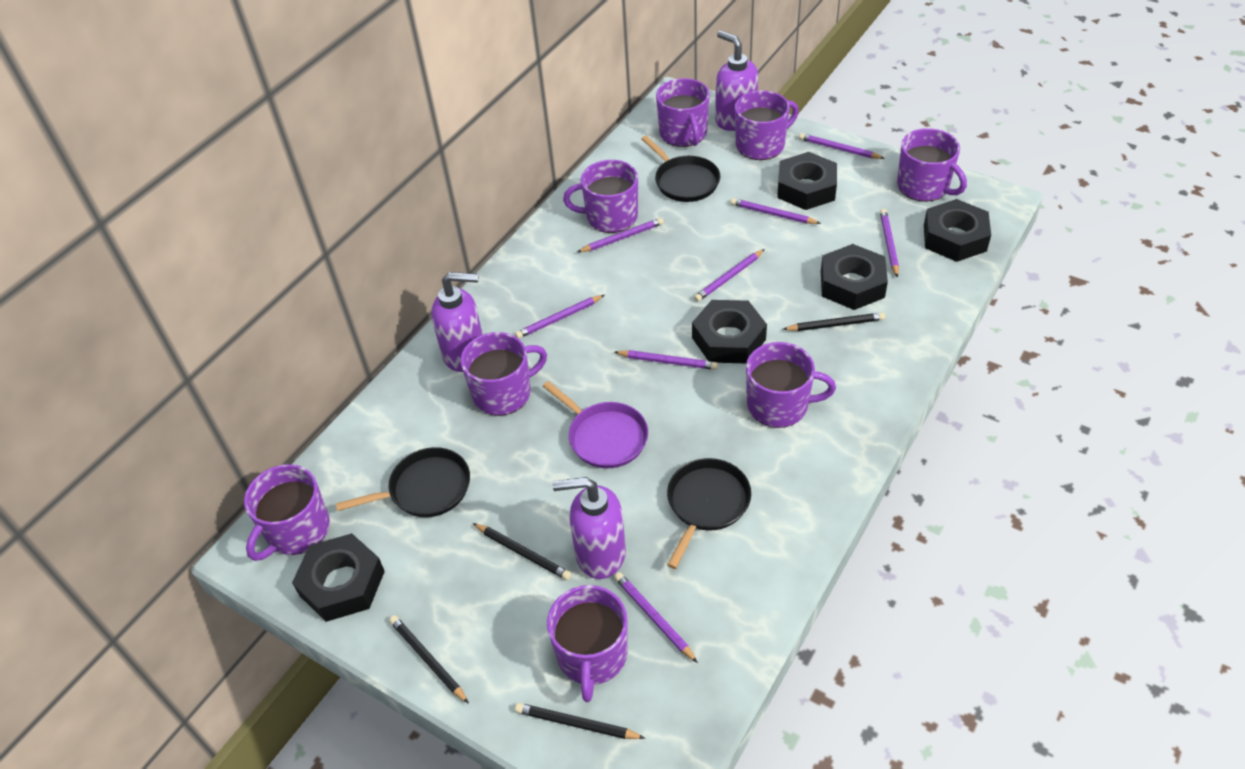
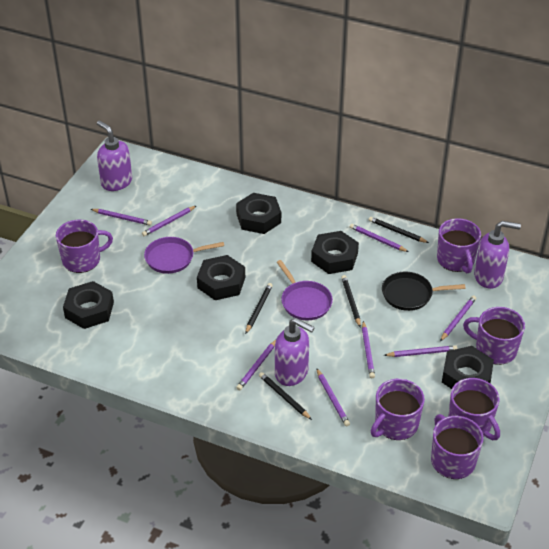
black pan: [336,447,470,517] [642,136,720,202] [667,458,751,569] = 3 -> [382,271,466,311] = 1
purple mug: [244,464,330,561] [460,332,547,416] [547,585,628,702] [563,160,638,233] [656,78,710,147] [735,90,799,160] [746,342,836,428] [897,128,967,202] = 8 -> [56,219,113,273] [371,379,425,440] [431,414,484,479] [437,218,481,273] [448,378,500,440] [463,307,525,365] = 6
purple pan: [543,381,648,468] = 1 -> [144,237,224,274] [277,260,333,320] = 2

